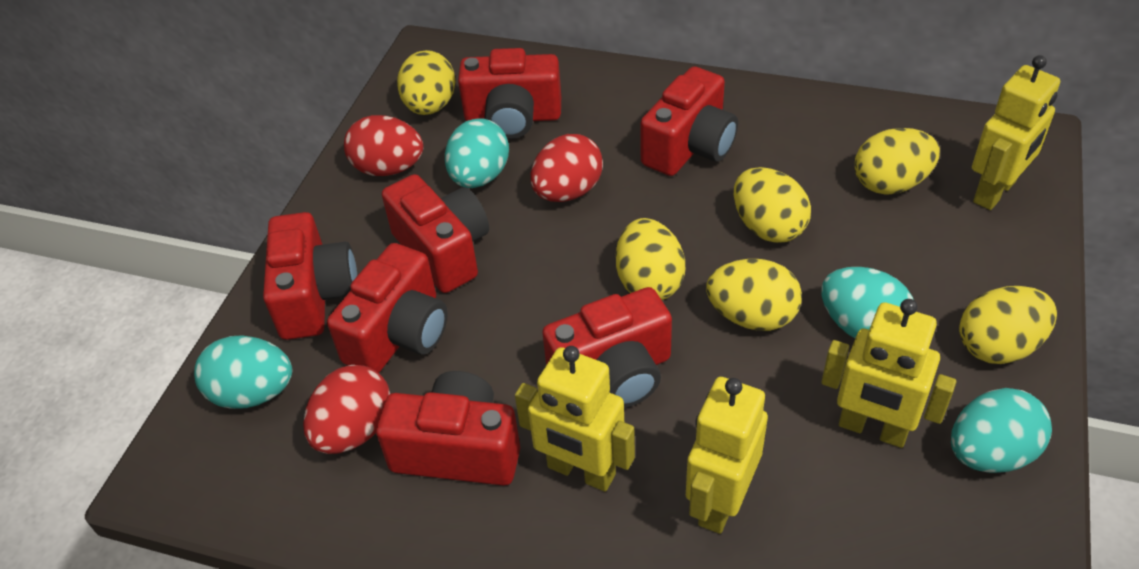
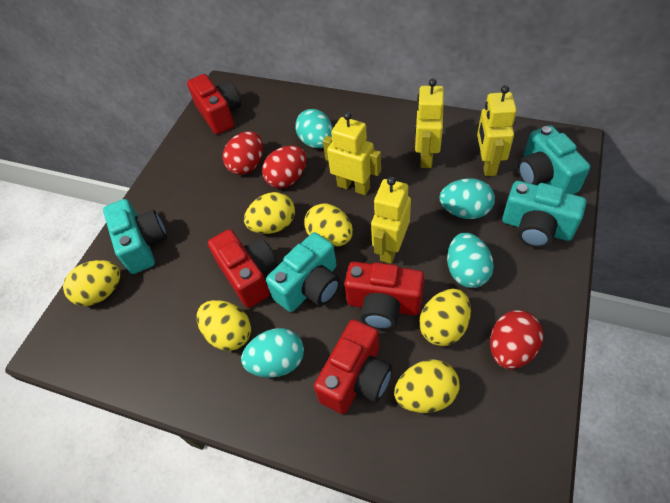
red camera: [263,212,357,340] [327,243,448,373] [376,371,520,486] [382,174,489,293] [458,48,561,139] [542,287,672,408] [640,66,738,176] = 7 -> [187,74,241,134] [208,229,277,308] [314,319,392,414] [345,262,424,330] = 4
turquoise camera: none = 0 -> [103,199,167,274] [266,232,340,312] [502,181,586,248] [518,125,590,194] = 4

